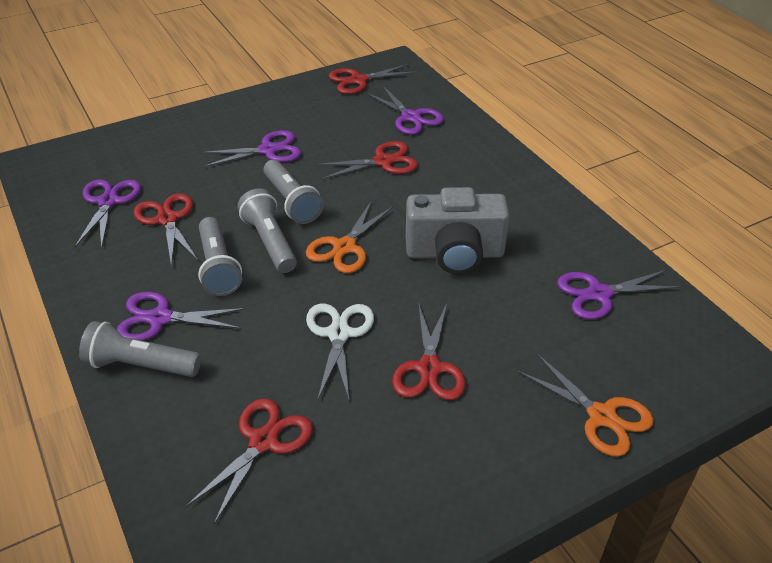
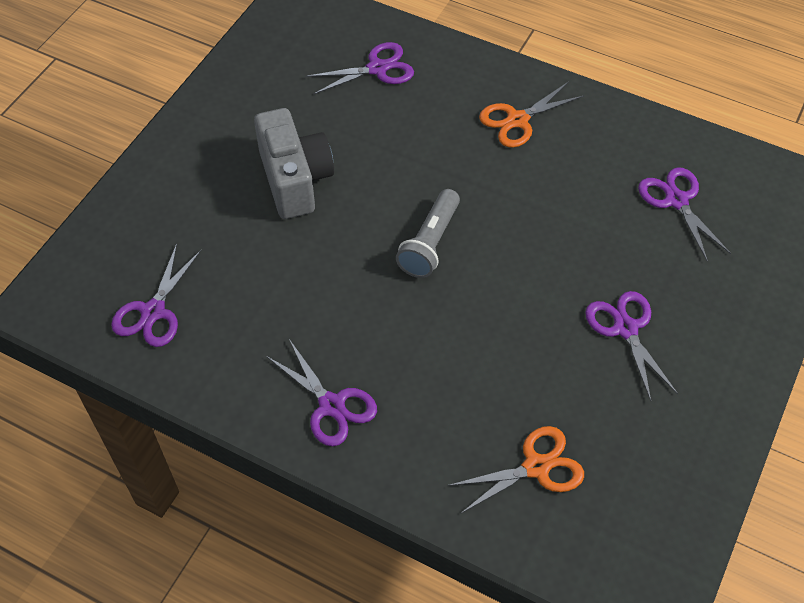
grey flashlight: [79,321,201,377] [198,217,242,296] [238,188,297,273] [263,160,323,224] = 4 -> [396,189,460,278] = 1
red scissors: [134,193,198,266] [186,398,313,524] [314,141,418,180] [329,63,417,94] [392,303,466,400] = 5 -> none = 0
white scissors: [306,304,374,401] = 1 -> none = 0

